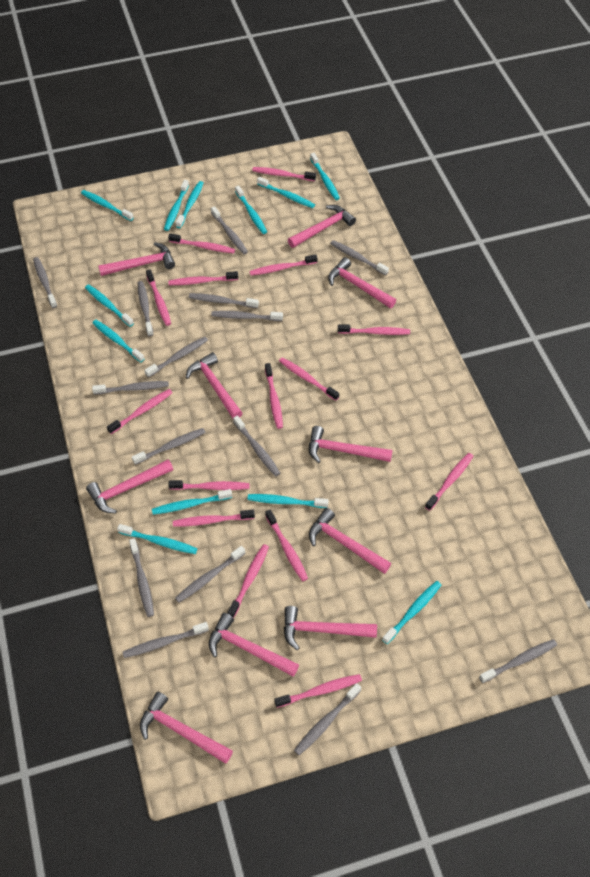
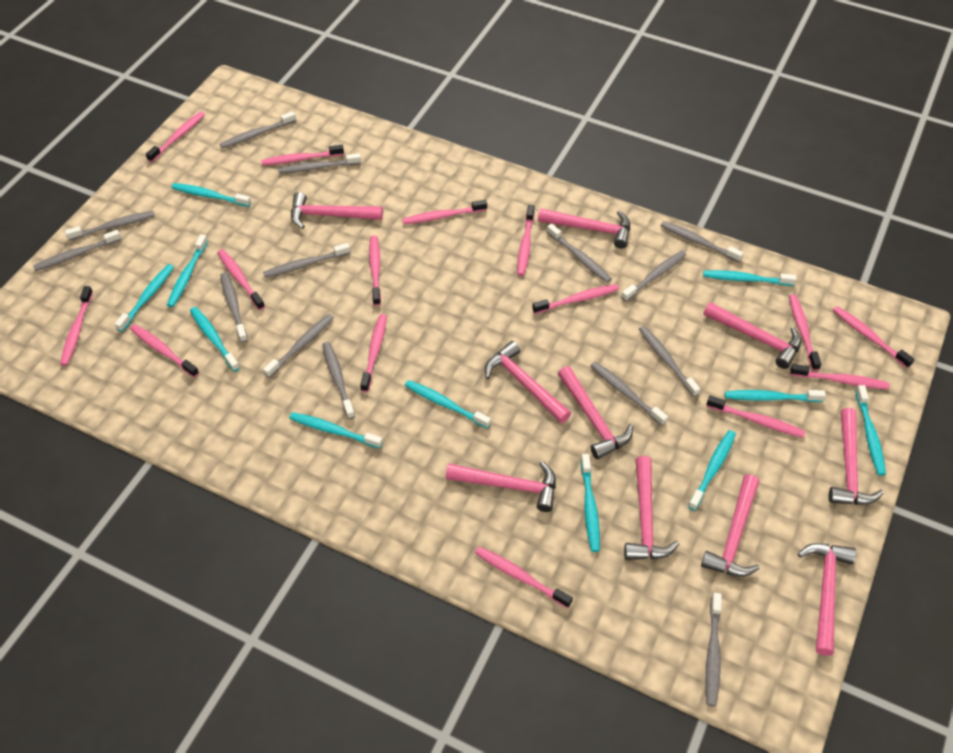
grey toothbrush: [33,257,57,308] [92,381,169,394] [123,622,209,658] [129,538,154,617] [132,428,206,465] [138,281,153,336] [144,337,208,378] [175,546,245,603] [189,293,259,308] [211,206,248,254] [211,311,283,321] [233,415,280,476] [294,683,361,755] [330,240,389,275] [479,639,557,683] = 15 -> [33,230,122,271] [65,211,155,241] [220,111,296,149] [220,273,248,343] [263,243,350,278] [263,314,334,378] [278,153,361,174] [322,342,355,419] [547,223,612,283] [591,362,668,426] [621,250,686,302] [639,326,700,397] [660,221,743,262] [706,593,722,707] = 14
turquoise toothbrush: [81,190,134,221] [85,284,134,327] [92,320,144,362] [117,524,198,554] [152,489,232,515] [164,180,189,231] [176,181,203,228] [235,186,267,234] [247,494,329,508] [257,177,315,208] [310,153,340,200] [382,581,441,644] = 12 -> [114,264,174,332] [167,234,208,307] [172,183,251,207] [190,307,240,372] [289,412,383,448] [405,380,491,429] [581,454,600,552] [688,430,736,511] [703,270,796,286] [725,390,826,402] [855,385,886,476] = 11

